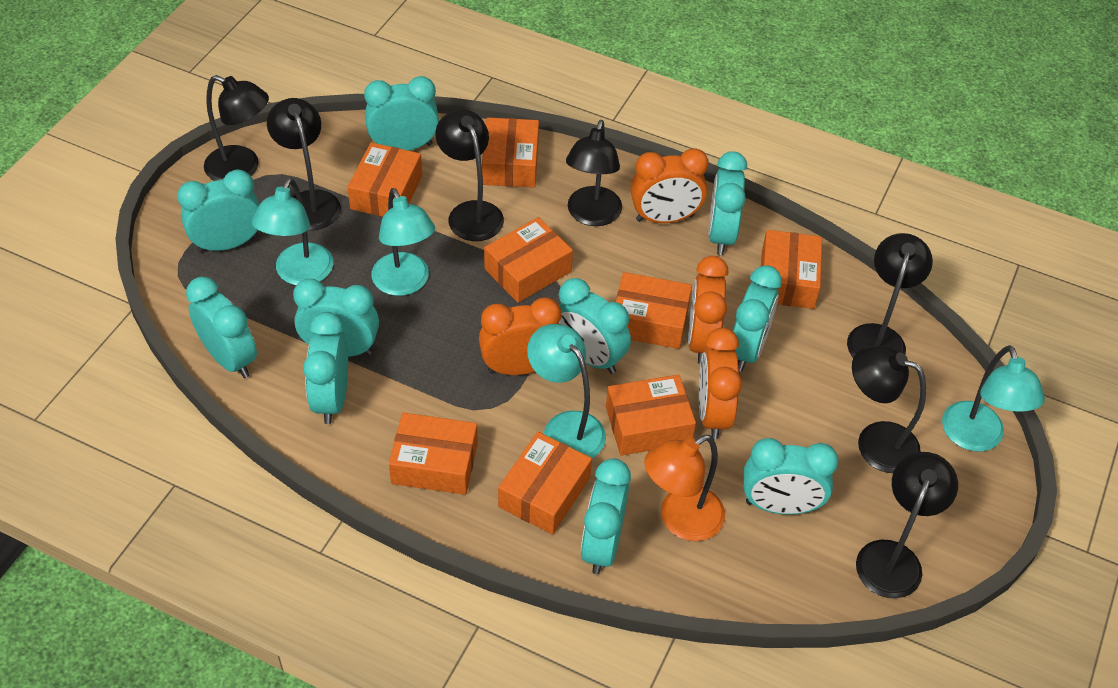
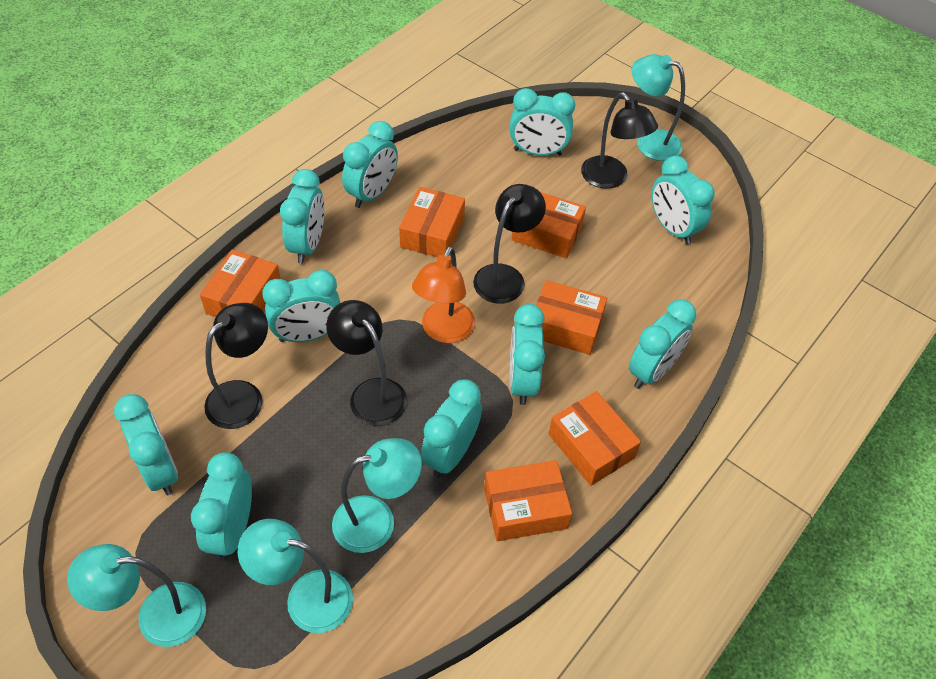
black lamp: [204,75,269,181] [267,98,341,230] [435,110,504,241] [566,120,622,226] [847,233,933,357] [852,346,926,473] [856,452,958,598] = 7 -> [204,303,268,429] [326,300,407,426] [473,184,546,304] [581,92,658,189] = 4
orange box: [348,142,422,217] [389,413,478,495] [482,118,539,187] [484,217,573,303] [498,432,592,535] [606,375,696,456] [616,272,692,349] [761,230,822,309] = 8 -> [200,249,281,317] [399,187,465,257] [484,460,572,541] [512,192,586,259] [536,280,607,355] [549,391,641,486] = 6
orange clock: [479,297,561,375] [630,148,709,223] [688,256,729,364] [699,328,742,439] = 4 -> none = 0

